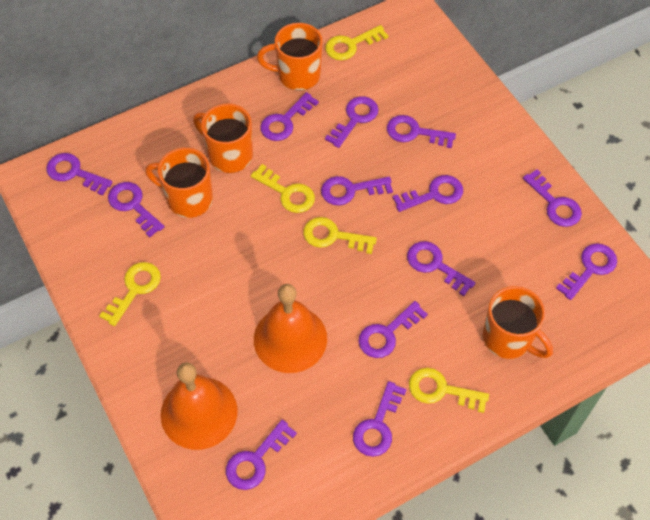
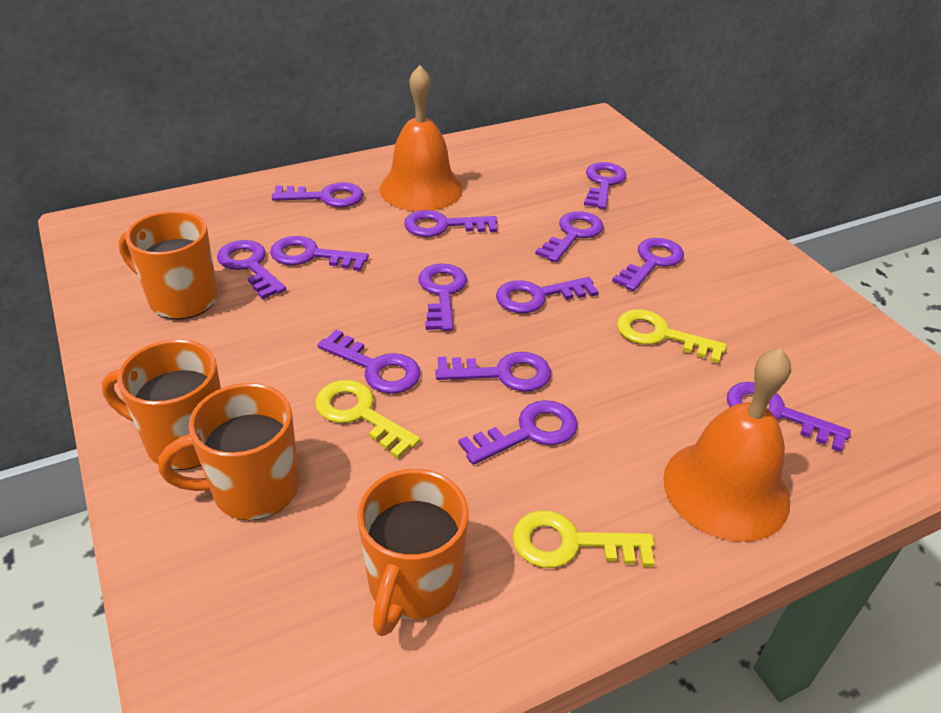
yellow key: [99,262,161,326] [251,164,315,213] [303,217,377,254] [325,25,388,60] [409,368,489,413] = 5 -> [315,380,420,459] [512,510,654,568] [617,309,727,363] = 3

